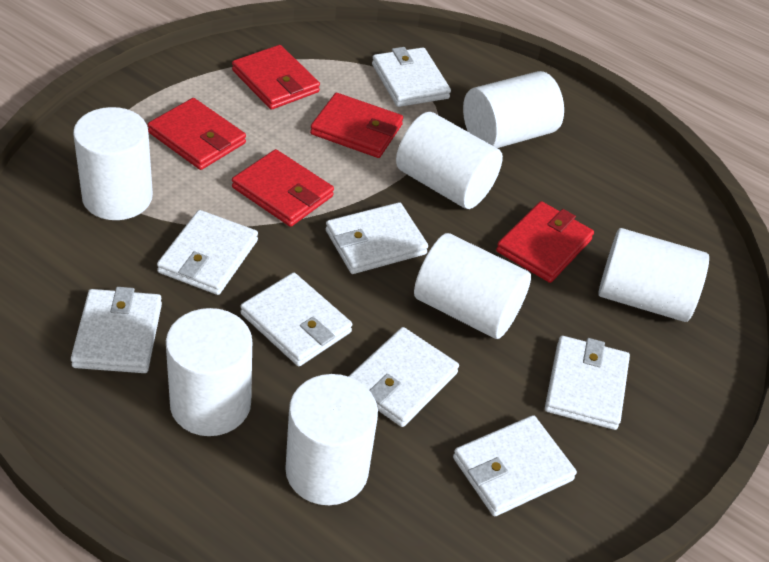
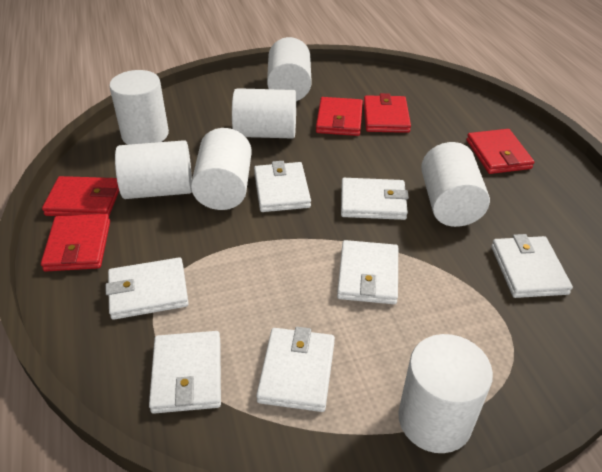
white wallet: [71,287,162,373] [157,210,258,295] [240,273,352,366] [326,202,428,274] [348,327,459,427] [372,47,451,107] [453,415,577,516] [545,336,630,430] = 8 -> [106,257,189,320] [149,331,221,414] [254,161,311,212] [256,327,335,412] [337,240,398,304] [341,178,409,220] [491,234,573,298] = 7

